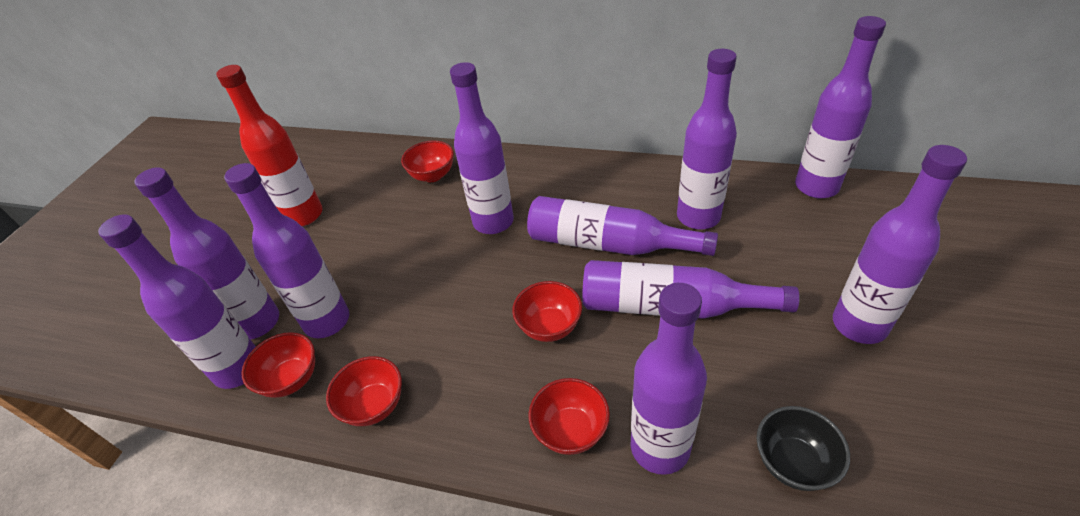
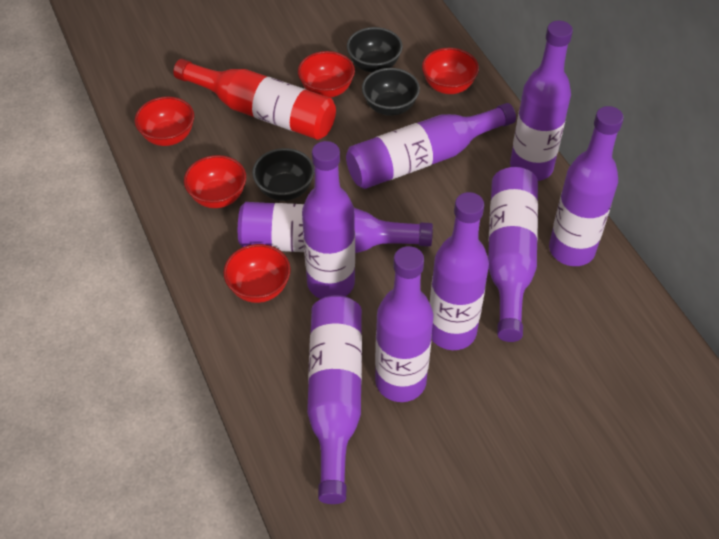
black bowl: [757,406,850,491] = 1 -> [252,148,314,201] [347,27,403,73] [362,68,420,116] = 3
purple bottle: [98,214,256,389] [134,167,279,339] [224,163,349,338] [450,62,514,234] [527,196,718,256] [582,260,800,319] [631,283,707,475] [677,49,737,229] [795,16,886,198] [833,145,967,344] = 10 -> [238,202,433,253] [302,141,355,299] [307,295,362,504] [346,103,516,189] [375,246,434,402] [430,192,489,350] [488,167,538,342] [510,21,573,181] [549,106,624,266] = 9

